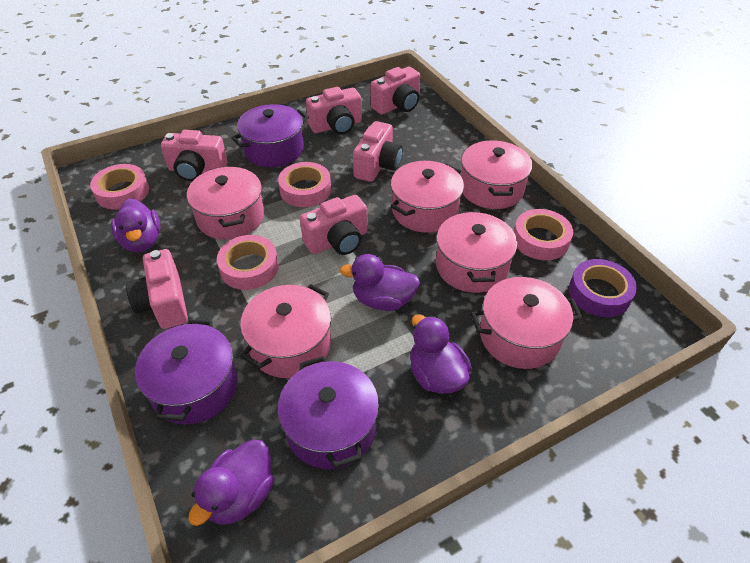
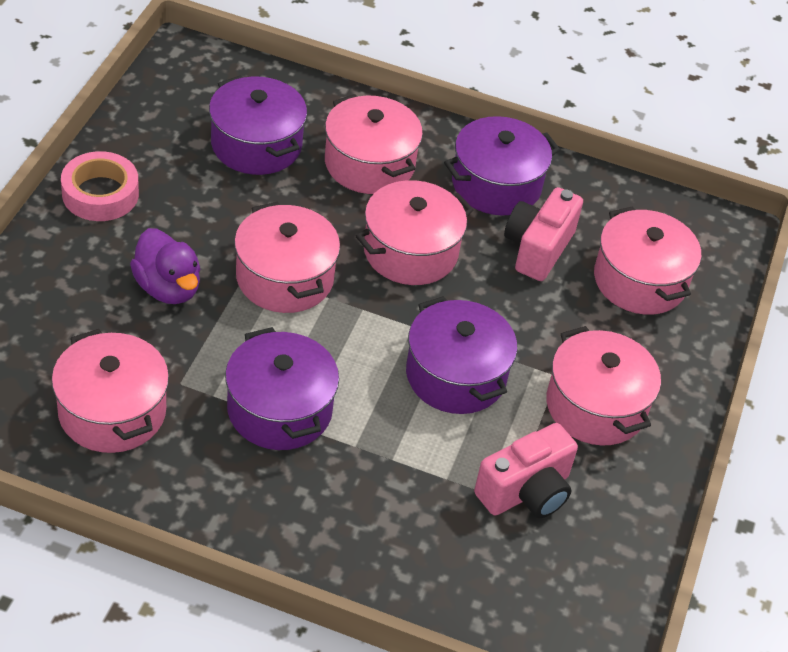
pink camera: [126,249,188,329] [161,130,227,181] [300,195,368,255] [306,87,362,135] [353,121,403,182] [371,67,421,115] = 6 -> [474,423,578,518] [504,187,583,281] = 2
pink tape: [90,164,149,210] [217,235,279,290] [278,162,331,207] [514,209,573,260] = 4 -> [61,151,139,221] = 1
purple duck: [111,199,161,252] [188,439,274,526] [340,254,420,311] [410,314,472,394] = 4 -> [130,228,200,304] = 1
purple pot: [135,319,238,425] [231,104,309,167] [278,356,379,469] = 3 -> [209,76,307,175] [225,327,339,450] [406,296,517,414] [444,116,560,215] = 4
purple tape: [569,259,637,317] = 1 -> none = 0

